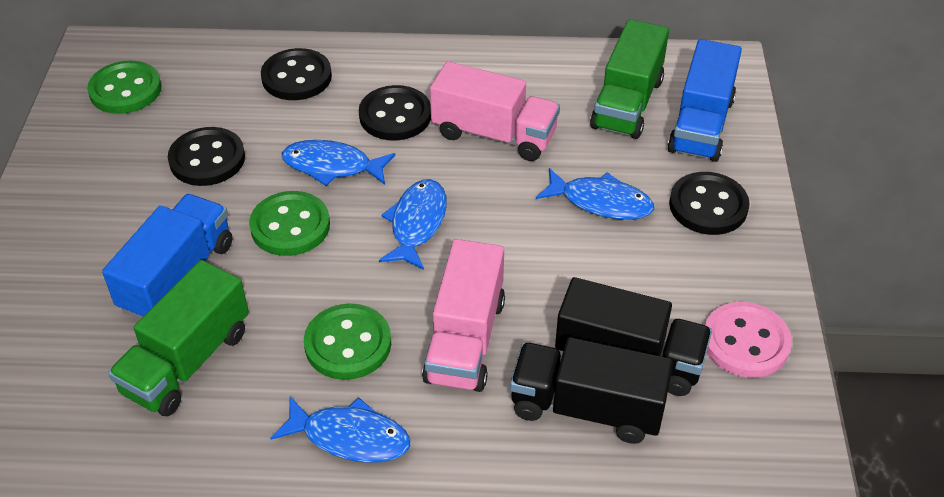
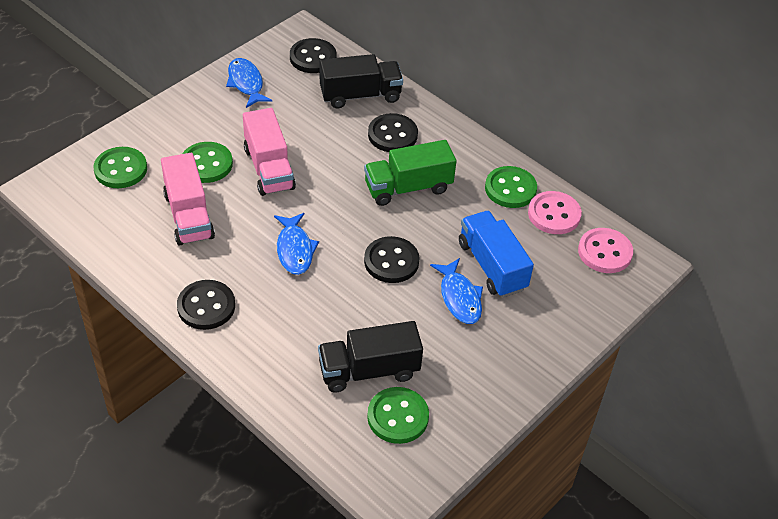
blue fish: [270,396,410,463] [282,140,395,186] [379,179,447,270] [536,168,654,220] = 4 -> [226,58,272,108] [274,213,319,275] [430,258,483,324] = 3
blue truck: [102,194,232,319] [667,39,742,162] = 2 -> [459,211,534,297] = 1
green button: [87,61,161,114] [249,191,330,256] [304,303,391,380] = 3 -> [93,147,147,188] [182,142,233,183] [367,387,429,444] [485,166,537,208] = 4
green truck: [108,260,249,416] [590,19,669,139] = 2 -> [364,140,456,206] = 1
pink button: [705,302,792,378] = 1 -> [528,191,582,234] [578,228,633,273] = 2

